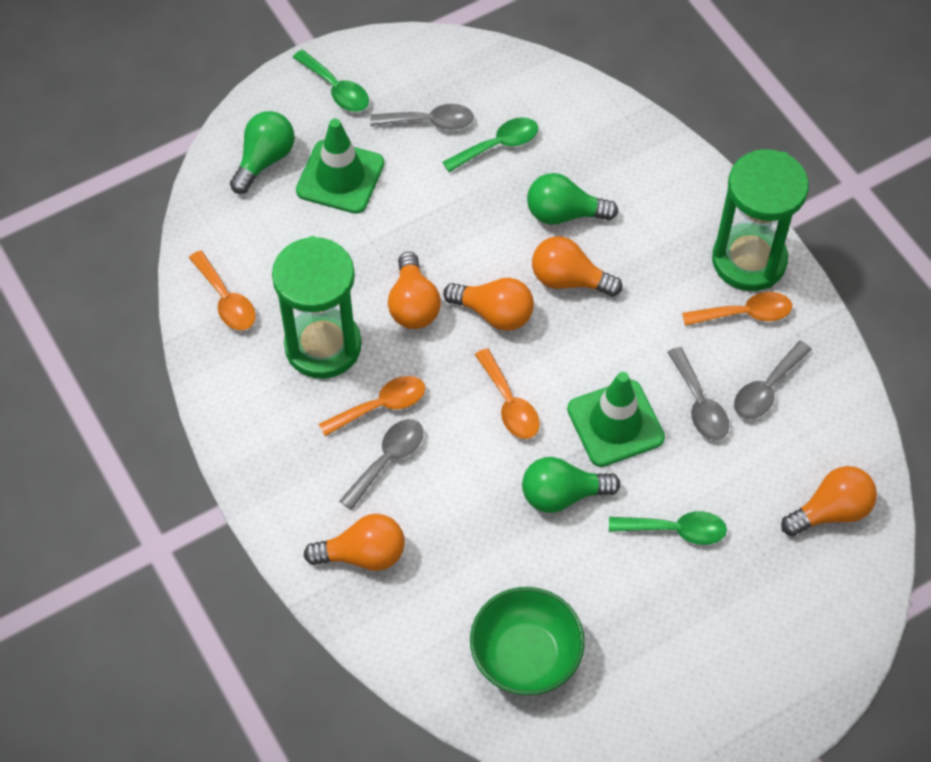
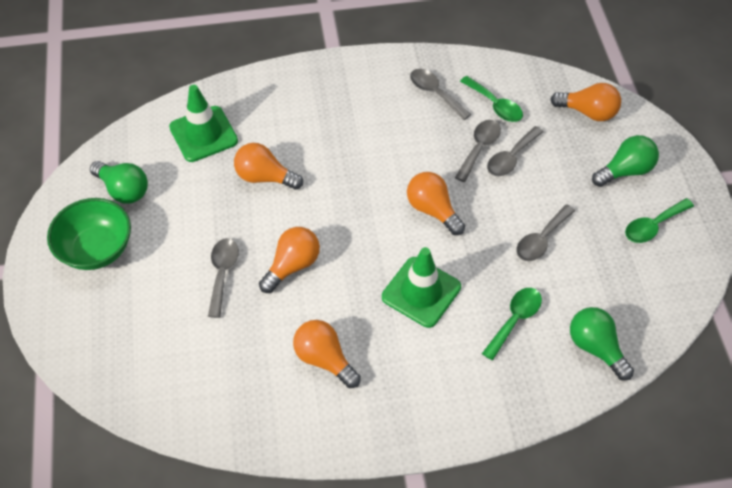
green hourglass: [272,236,361,379] [712,149,809,291] = 2 -> none = 0
grey spoon: [340,419,423,510] [370,104,474,130] [667,347,729,440] [734,341,812,419] = 4 -> [208,238,239,318] [410,69,471,120] [455,120,501,182] [487,126,544,176] [516,204,575,261] = 5
orange spoon: [189,250,256,330] [319,376,425,436] [475,348,540,439] [682,292,792,326] = 4 -> none = 0

